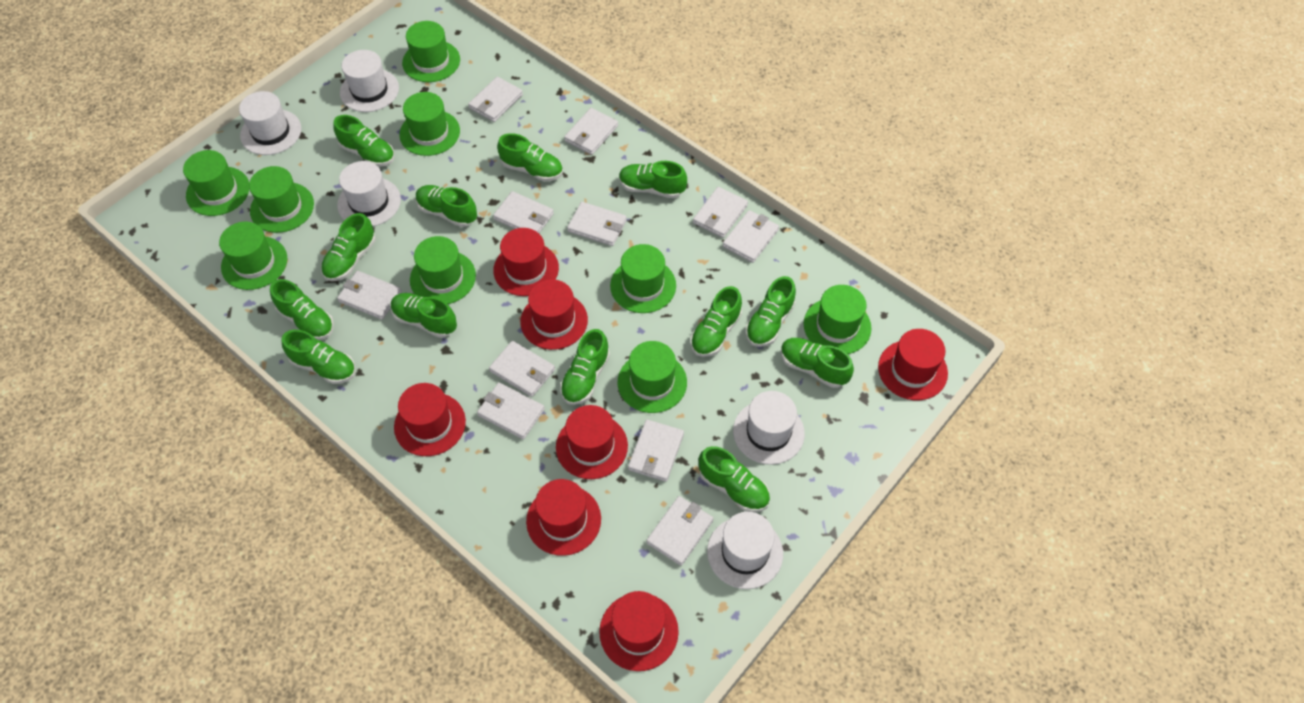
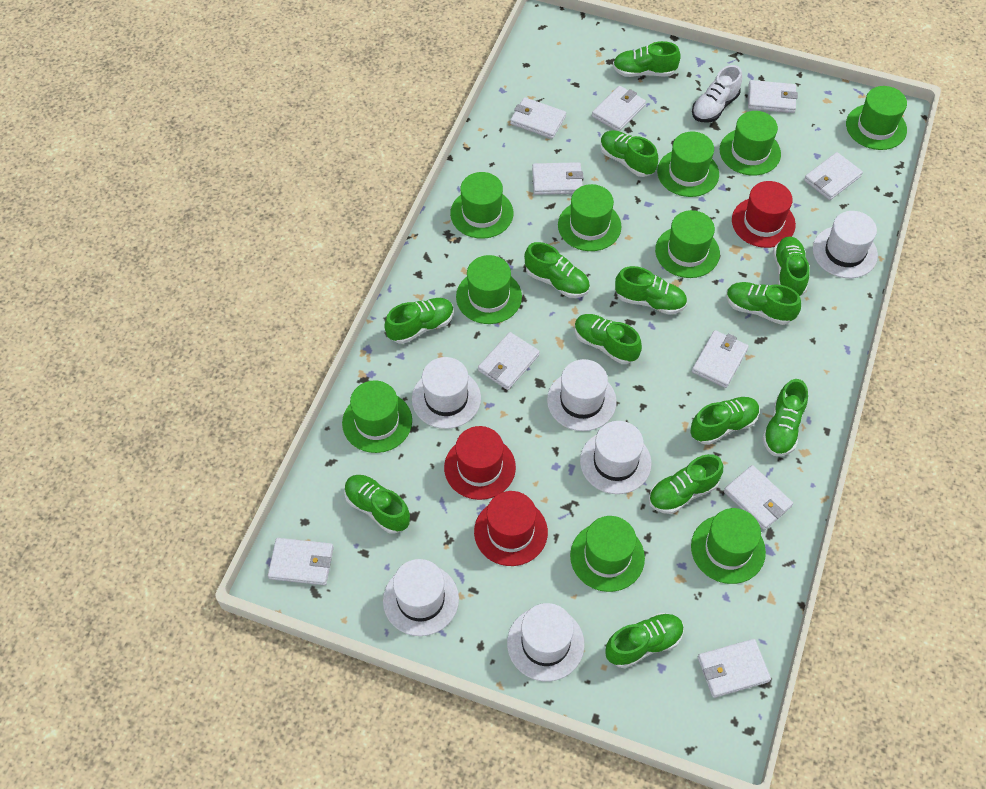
green hat: [183,150,249,216] [219,222,287,290] [249,166,314,233] [399,92,460,156] [402,21,460,82] [410,236,476,304] [610,244,676,313] [618,341,687,413] [804,285,871,354] = 9 -> [342,380,412,453] [450,172,513,239] [456,255,522,324] [558,184,622,251] [570,516,645,592] [655,210,720,278] [657,132,719,197] [691,508,766,584] [720,111,781,176] [846,86,907,150] = 10
red hat: [394,383,466,456] [493,228,559,296] [520,279,588,350] [526,479,601,556] [556,405,628,479] [599,591,679,671] [878,329,948,400] = 7 -> [444,426,516,500] [474,491,548,566] [732,181,796,248] = 3
white hat: [239,91,301,155] [337,161,401,226] [340,50,399,112] [707,512,783,589] [733,391,805,465] = 5 -> [383,559,459,636] [412,357,481,429] [507,603,584,681] [547,359,617,431] [580,421,652,494] [813,211,878,278] = 6
white shoe: none = 0 -> [692,65,742,123] = 1
white wallet: [337,271,402,320] [468,77,523,122] [477,383,545,439] [489,341,555,397] [493,191,554,233] [564,108,618,155] [567,202,627,246] [628,419,684,482] [646,496,713,566] [693,187,748,238] [723,210,779,263] = 11 -> [268,538,334,585] [478,332,540,390] [510,97,566,139] [532,162,583,195] [592,86,646,131] [692,330,749,388] [698,639,771,698] [724,465,793,530] [748,80,798,113] [804,152,863,200] = 10

